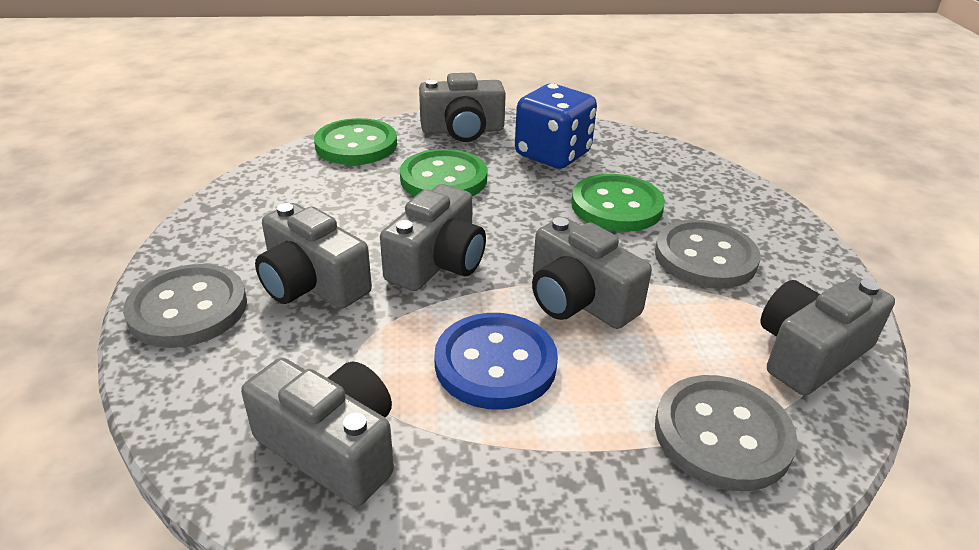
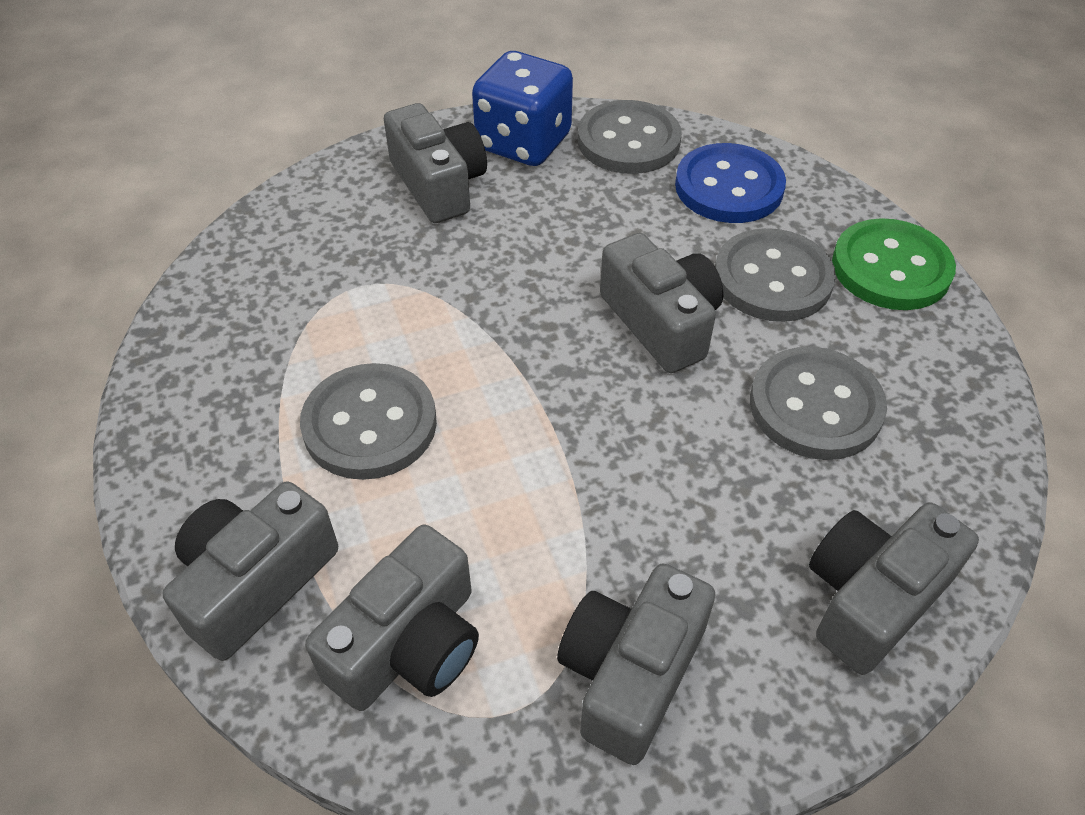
green button: [314,118,397,165] [400,149,488,197] [571,174,665,232] = 3 -> [832,218,956,310] = 1
grey button: [123,264,247,348] [655,220,760,289] [655,375,798,491] = 3 -> [300,363,437,480] [578,100,682,174] [715,228,836,322] [750,347,887,460] = 4

